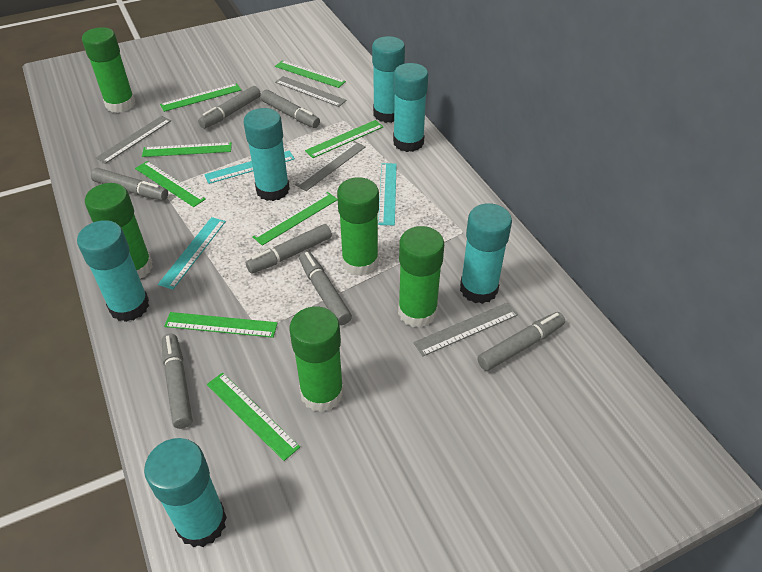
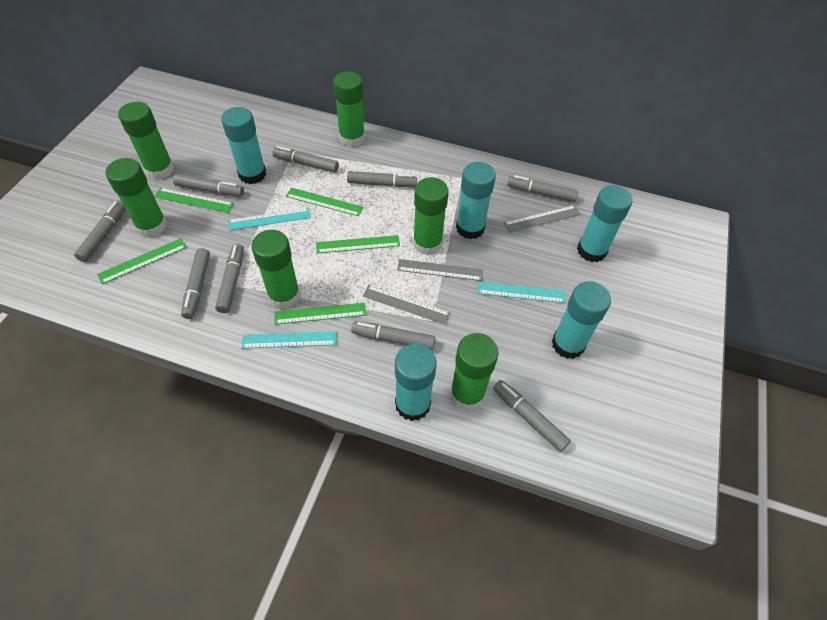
green glue stick: [82,27,135,113] [85,183,153,279] [289,306,344,412] [337,177,379,276] [398,226,444,328] = 5 -> [106,158,167,237] [118,102,174,179] [251,230,300,309] [333,72,365,147] [413,177,449,255] [450,333,499,411] = 6
green ruler: [135,161,206,207] [142,142,232,157] [160,83,241,112] [164,312,278,338] [207,372,300,461] [252,192,338,246] [275,60,346,88] [305,120,384,158] = 8 -> [97,238,187,284] [154,188,234,213] [274,303,366,325] [286,188,363,216] [316,235,400,253] = 5
grey marker: [91,168,168,201] [162,334,193,429] [198,86,261,129] [246,224,332,274] [260,90,320,128] [299,251,352,325] [477,312,565,371] = 7 -> [74,200,125,262] [173,173,244,196] [181,248,210,319] [215,244,244,313] [272,146,339,173] [347,171,417,187] [351,321,436,350] [493,380,571,452] [507,175,578,202] = 9
grey ruler: [96,116,171,164] [275,76,347,107] [295,141,365,191] [413,302,518,356] = 4 -> [363,285,450,325] [397,259,483,281] [504,205,581,233] = 3
turquoise glue stick: [77,220,149,322] [144,438,227,547] [244,108,290,201] [372,36,405,123] [393,63,428,152] [460,203,512,304] = 6 -> [221,107,266,184] [395,344,437,421] [456,162,496,239] [552,281,611,359] [577,185,633,262] = 5

